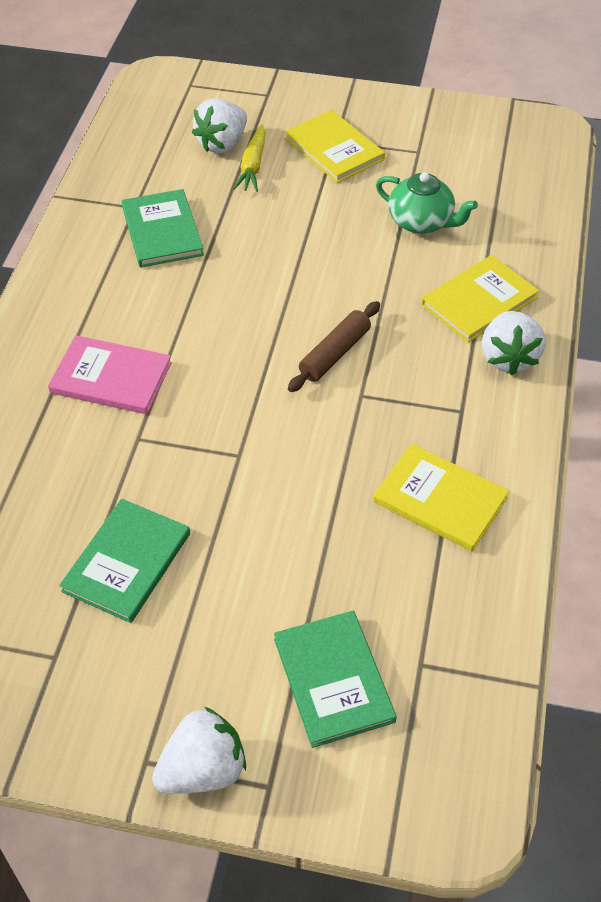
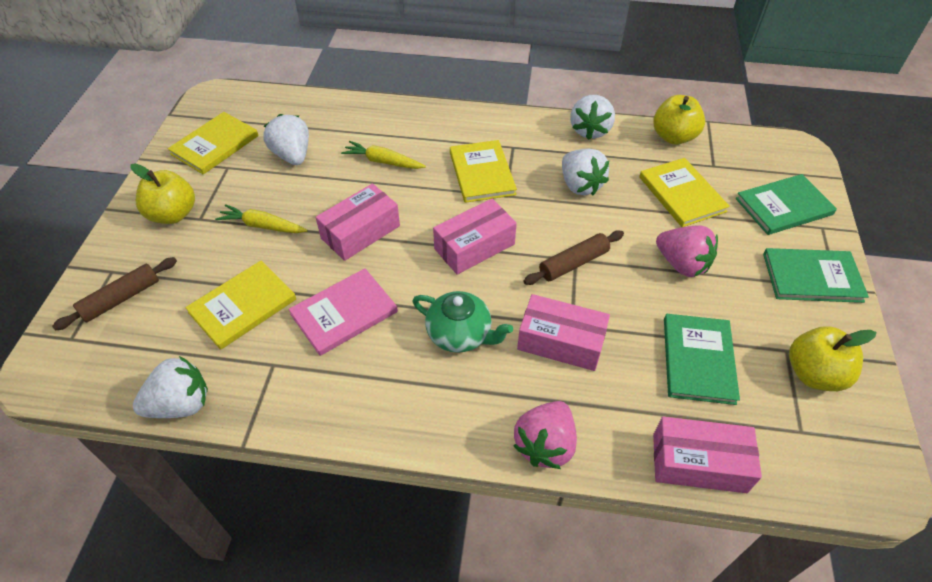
brown rolling pin: [288,301,380,392] = 1 -> [52,257,177,330] [524,230,624,285] = 2
pink box: none = 0 -> [316,184,400,261] [433,199,517,275] [517,294,610,371] [653,417,762,493] = 4
pink strawberry: none = 0 -> [513,401,577,469] [656,225,718,277] = 2
white strawberry: [152,707,246,794] [192,99,247,153] [482,311,546,376] = 3 -> [133,356,208,418] [263,114,309,165] [562,149,609,196] [570,95,615,140] = 4
yellow apple: none = 0 -> [130,163,195,224] [653,95,705,145] [789,326,876,391] = 3
yellow book: [285,110,385,183] [373,444,509,552] [421,255,539,343] = 3 -> [168,112,259,175] [185,261,296,350] [450,140,517,203] [639,158,730,227] = 4
yellow carrot: [233,124,266,192] = 1 -> [215,204,308,233] [341,141,426,169] = 2

